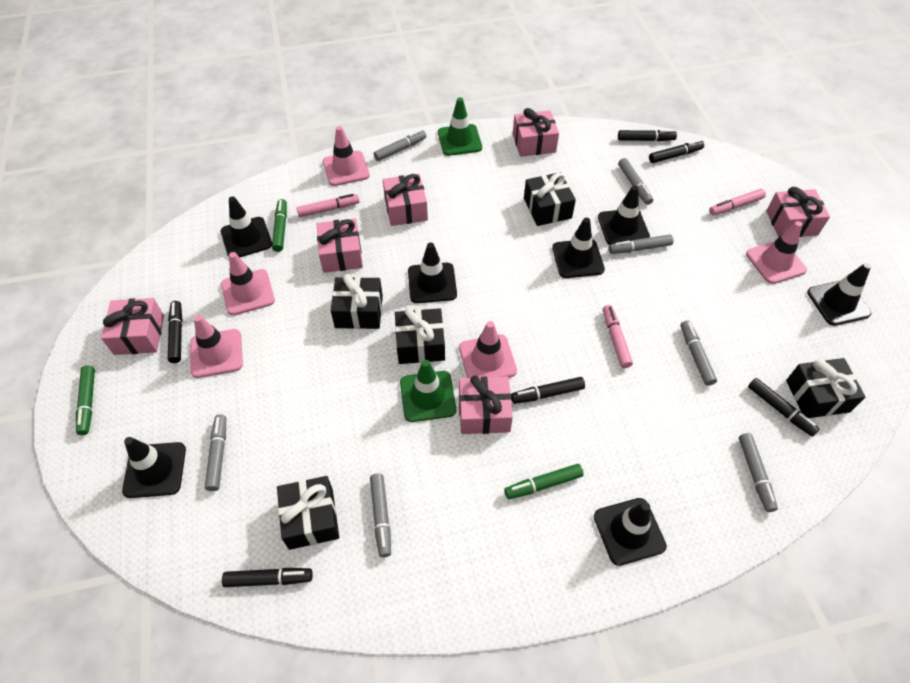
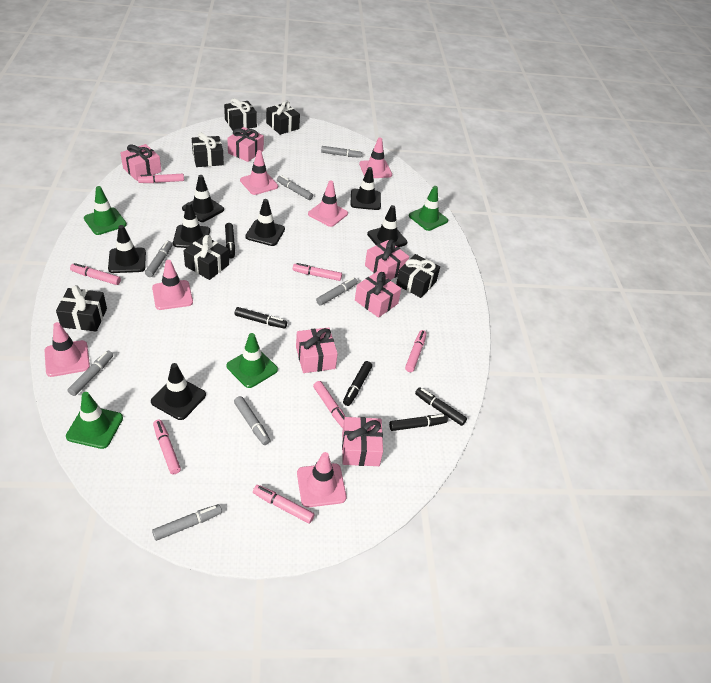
black gift: [277,476,339,550] [331,274,383,329] [395,307,445,364] [524,172,576,226] [786,358,866,418] = 5 -> [56,285,107,332] [183,235,229,280] [192,133,224,167] [224,98,257,130] [266,101,300,135] [396,254,440,298] = 6
black marker: [168,301,182,363] [222,568,313,587] [511,377,585,404] [618,130,677,141] [649,140,704,163] [748,378,820,437] = 6 -> [225,223,235,259] [235,307,287,329] [343,361,372,406] [389,414,448,431] [415,387,467,426] = 5
green marker: [76,365,95,435] [272,199,287,252] [504,464,584,499] = 3 -> none = 0
green traffic cone: [400,360,456,422] [438,97,482,156] = 2 -> [66,392,123,449] [84,186,127,235] [226,333,278,388] [409,186,448,231] = 4
pink marker: [296,194,359,217] [603,305,633,368] [709,189,766,215] = 3 -> [70,263,121,285] [138,174,184,183] [153,420,181,474] [253,485,315,523] [293,263,342,281] [313,381,346,428] [405,330,427,372] = 7
pink traffic cone: [190,315,243,378] [221,252,275,316] [323,126,370,186] [459,321,517,378] [746,221,807,284] = 5 -> [44,322,90,377] [152,260,193,310] [240,150,278,195] [297,452,346,507] [308,180,348,227] [359,137,392,178] = 6

